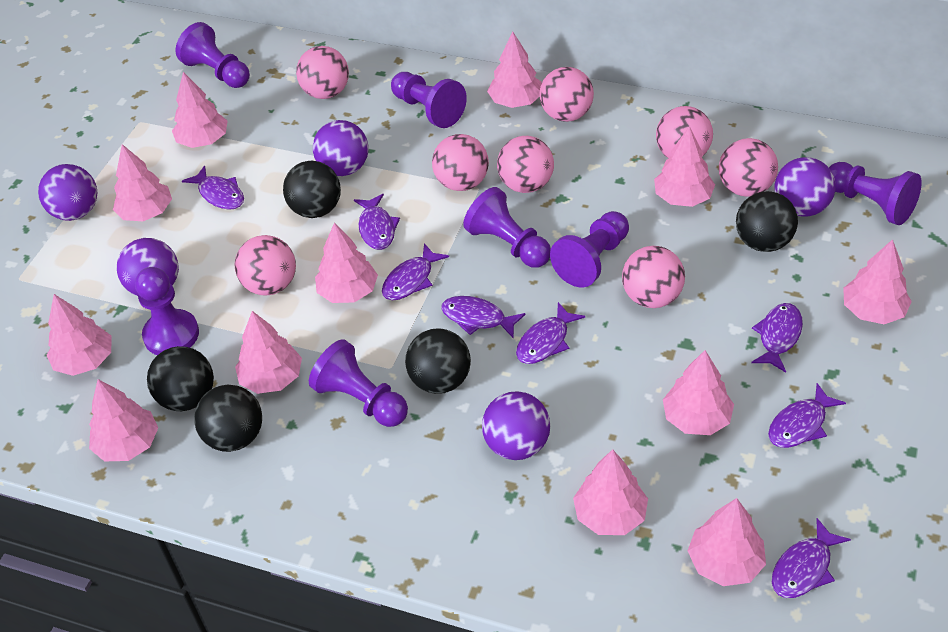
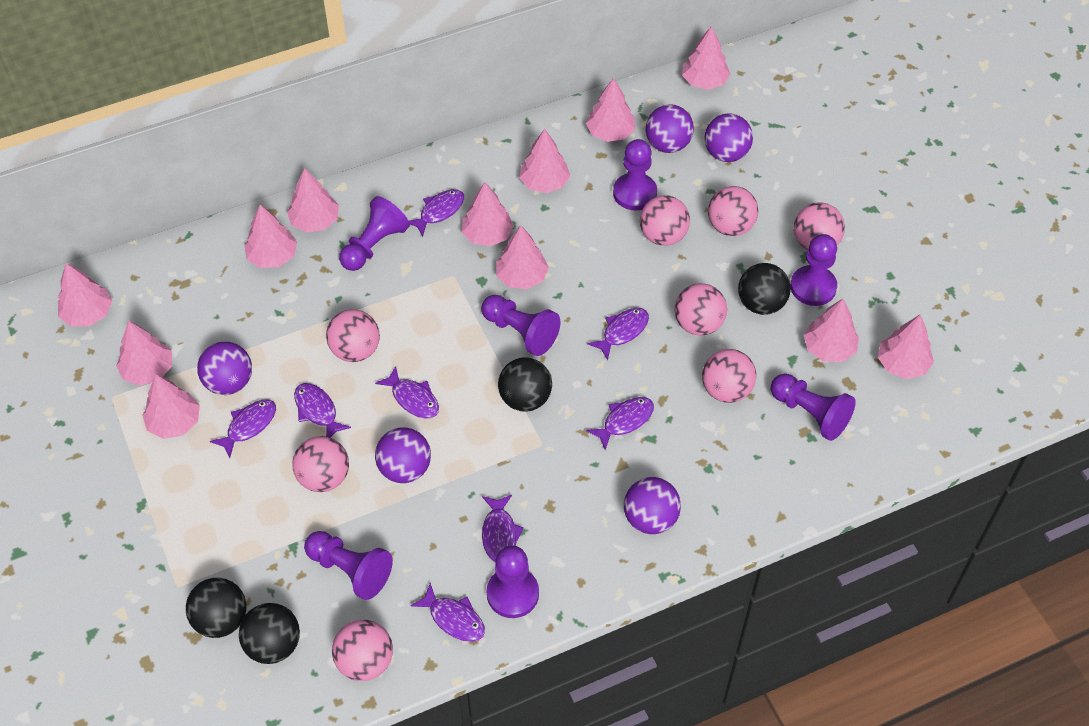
black ball: [147,346,214,411] [194,385,262,452] [283,161,341,218] [405,328,471,394] [736,191,798,252] = 5 -> [186,578,246,638] [239,603,300,664] [498,358,552,412] [738,263,791,315] = 4

